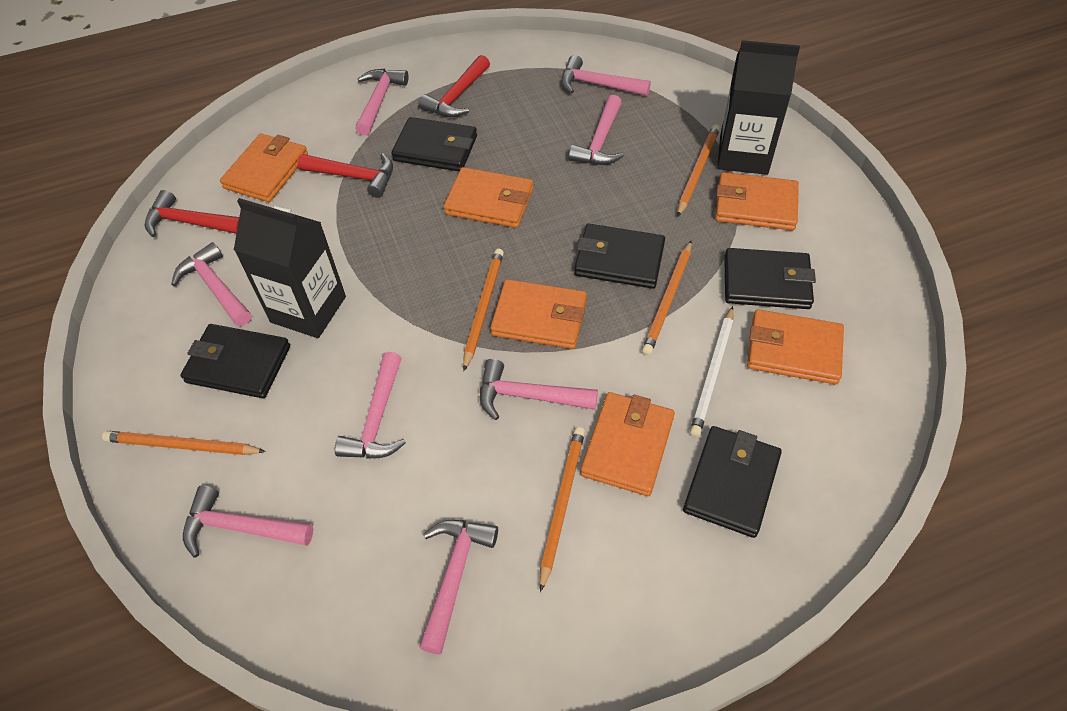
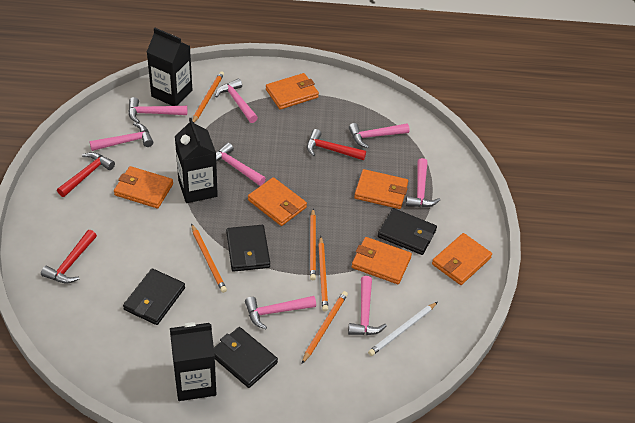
black carton: [234,198,346,338] [717,40,800,175] = 2 -> [147,28,192,106] [170,322,216,401] [175,118,218,203] = 3
black wallet: [180,324,290,398] [391,117,477,171] [574,224,665,289] [683,426,782,538] [724,248,816,309] = 5 -> [123,269,185,325] [214,327,278,388] [226,225,270,272] [378,208,437,255] = 4

